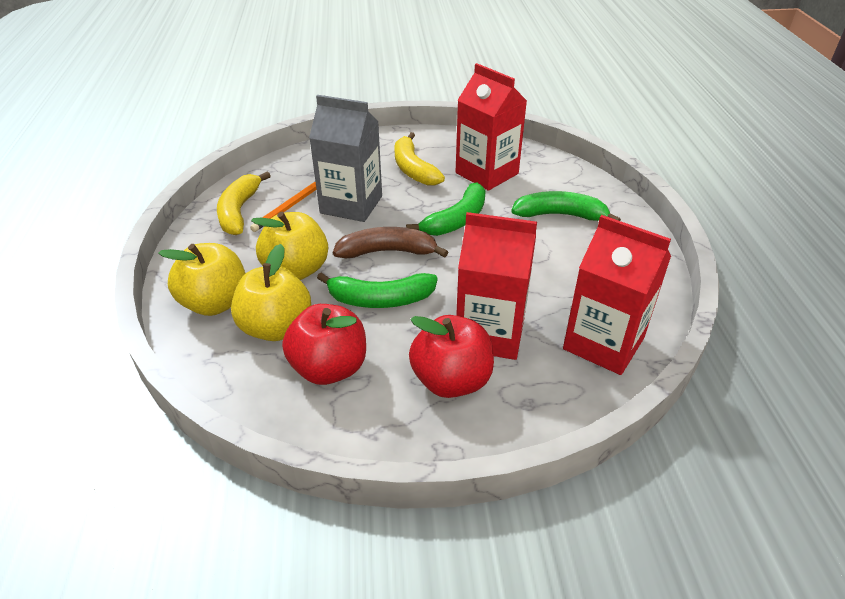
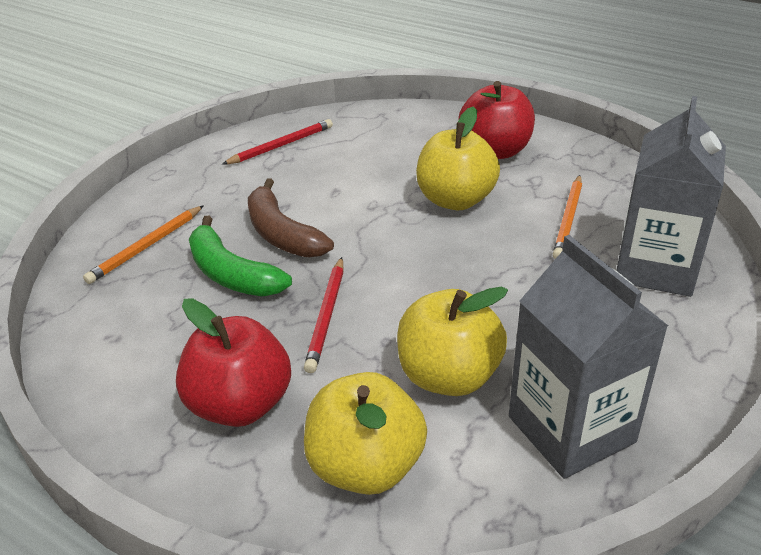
green banana: [317,272,438,308] [406,183,486,236] [511,191,621,221] = 3 -> [189,216,292,296] = 1
grey carton: [309,95,382,222] = 1 -> [509,235,668,479] [616,96,726,297] = 2
orange pencil: [250,182,317,232] = 1 -> [83,205,204,284] [553,175,582,259] = 2
red carton: [456,63,527,191] [456,212,537,360] [563,215,671,375] = 3 -> none = 0
red pencil: none = 0 -> [222,119,333,165] [304,257,344,373] = 2
yellow banana: [217,172,271,235] [394,132,445,186] = 2 -> none = 0

